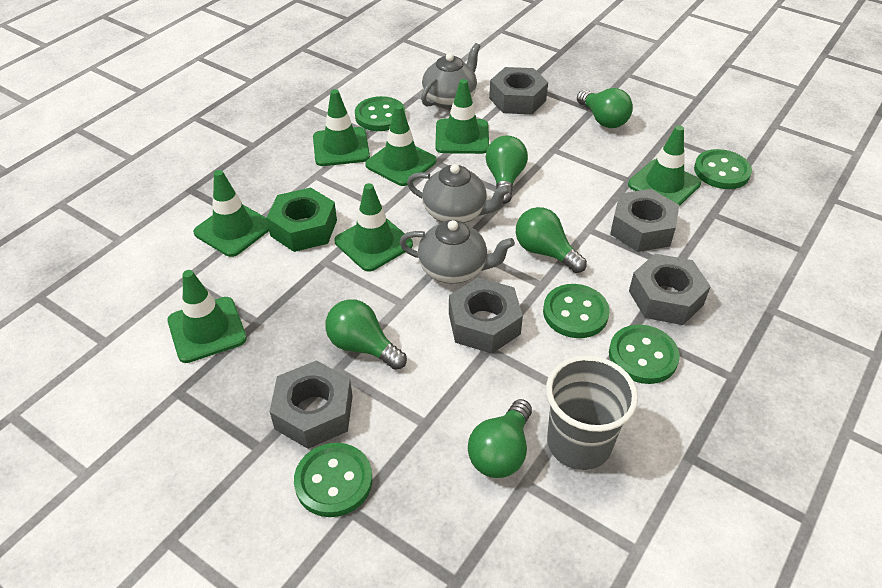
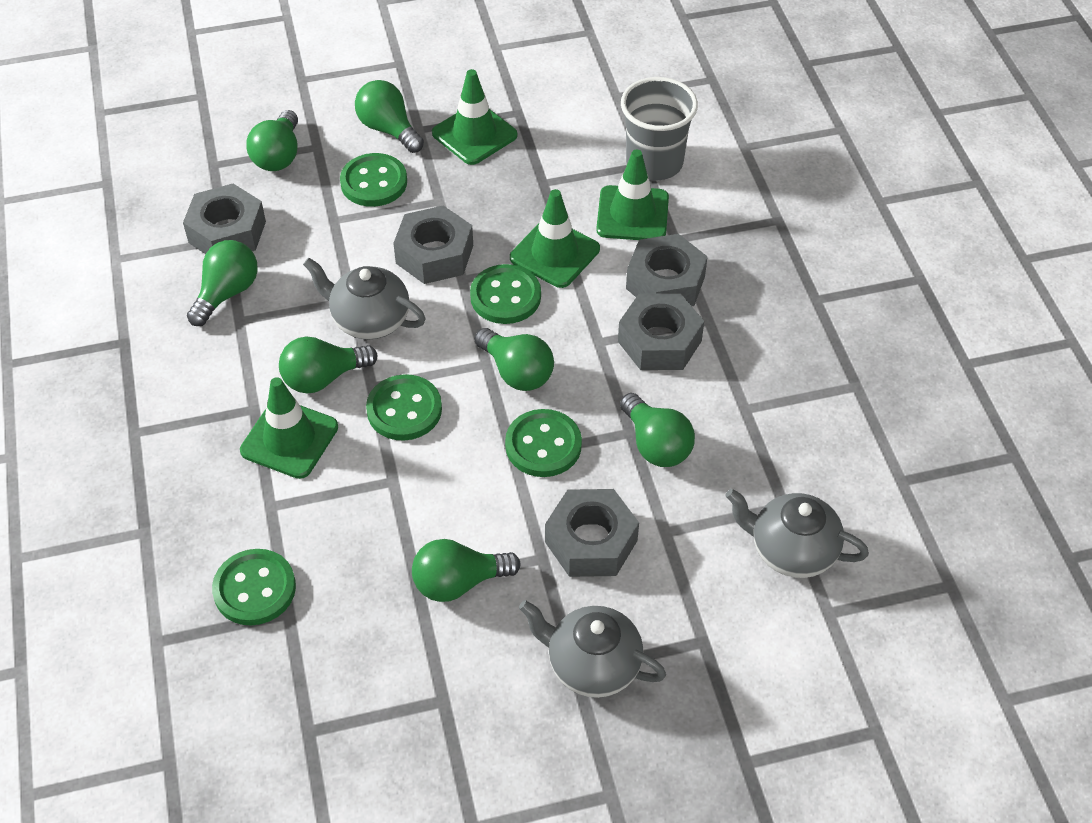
green light bulb: [325,299,407,370] [468,399,532,478] [486,136,528,204] [516,207,587,273] [577,88,633,128] = 5 -> [187,240,258,326] [246,110,298,171] [279,337,377,393] [355,80,424,153] [412,539,521,602] [475,328,554,391] [620,393,695,467] = 7
green nut: [266,188,337,252] = 1 -> none = 0
green traffic cone: [168,270,247,363] [193,170,269,257] [313,89,370,166] [334,183,413,272] [365,105,436,186] [435,79,489,154] [628,125,701,206] = 7 -> [240,377,338,479] [432,69,517,165] [510,189,600,288] [596,150,669,240] = 4

